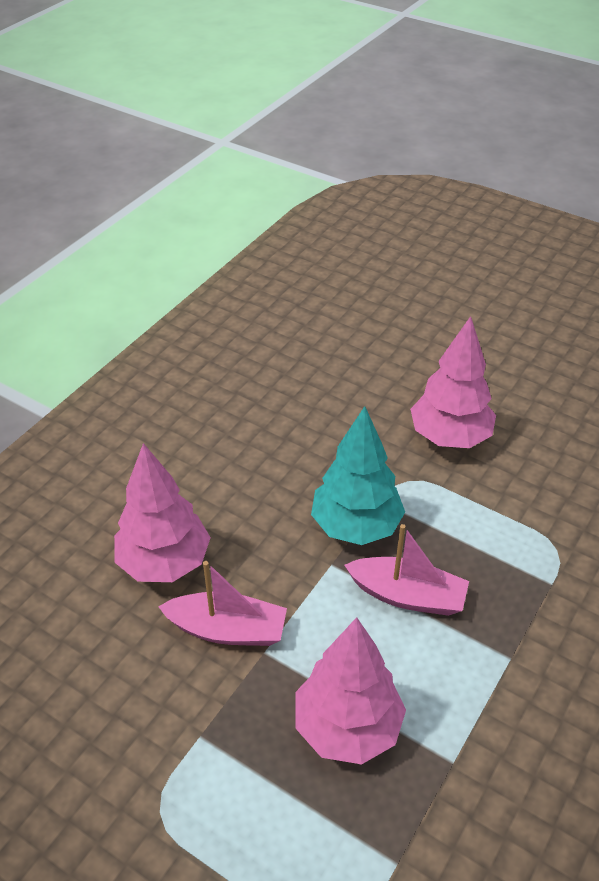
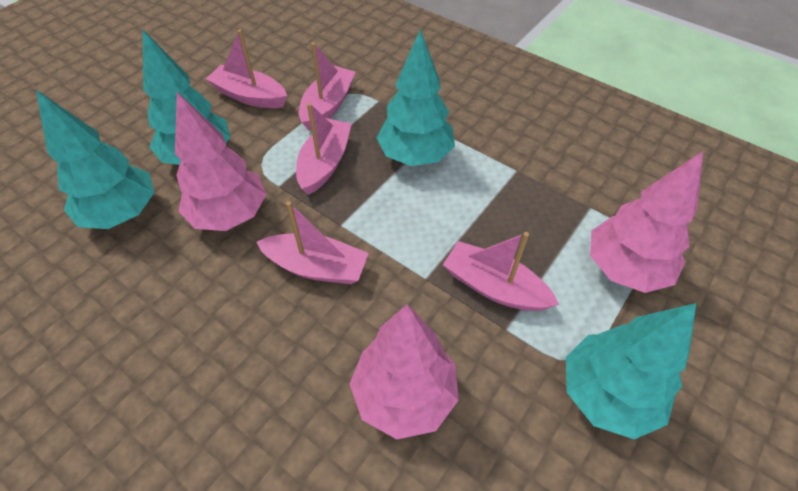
pink boat: [158,561,287,646] [344,524,469,616] = 2 -> [206,29,287,108] [256,201,369,284] [296,103,352,195] [299,42,356,131] [443,232,559,311] = 5
turquoise tree: [311,406,405,545] = 1 -> [36,90,155,229] [143,30,230,165] [377,29,455,166] [566,303,696,439] = 4

